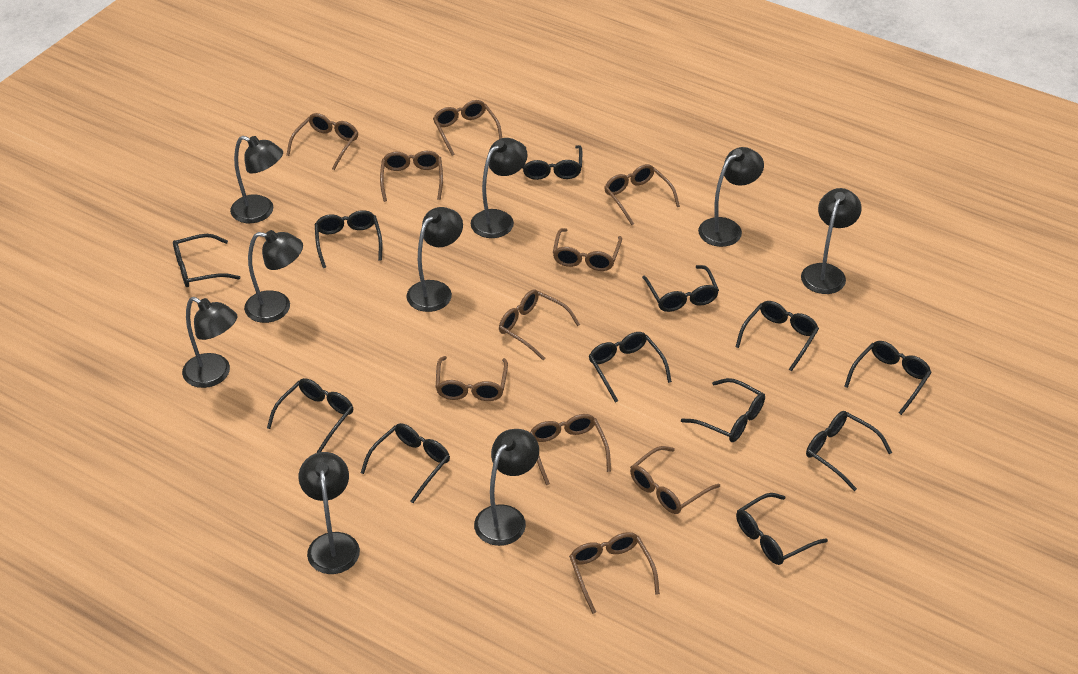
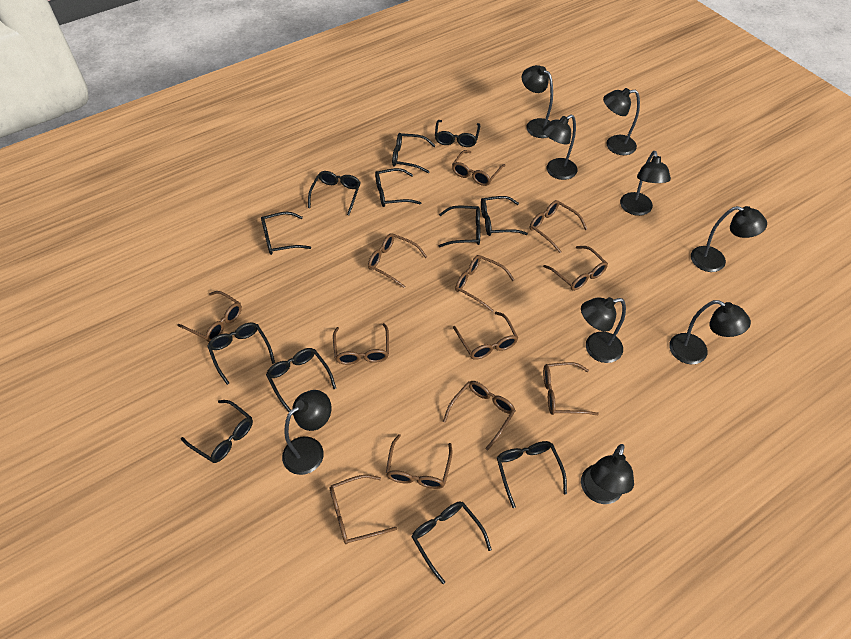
brown glasses: [286,113,358,170] [380,151,443,202] [433,100,502,156] [436,356,508,401] [499,289,580,360] [530,414,611,485] [553,228,622,271] [569,532,660,614] [604,164,680,225] [630,446,720,514] = 10 -> [177,291,242,342] [329,475,397,544] [333,323,389,365] [368,233,427,288] [386,434,453,489] [443,381,516,450] [452,150,506,186] [453,312,518,360] [455,255,515,312] [530,200,587,253] [543,246,608,291] [543,362,599,415] = 12

